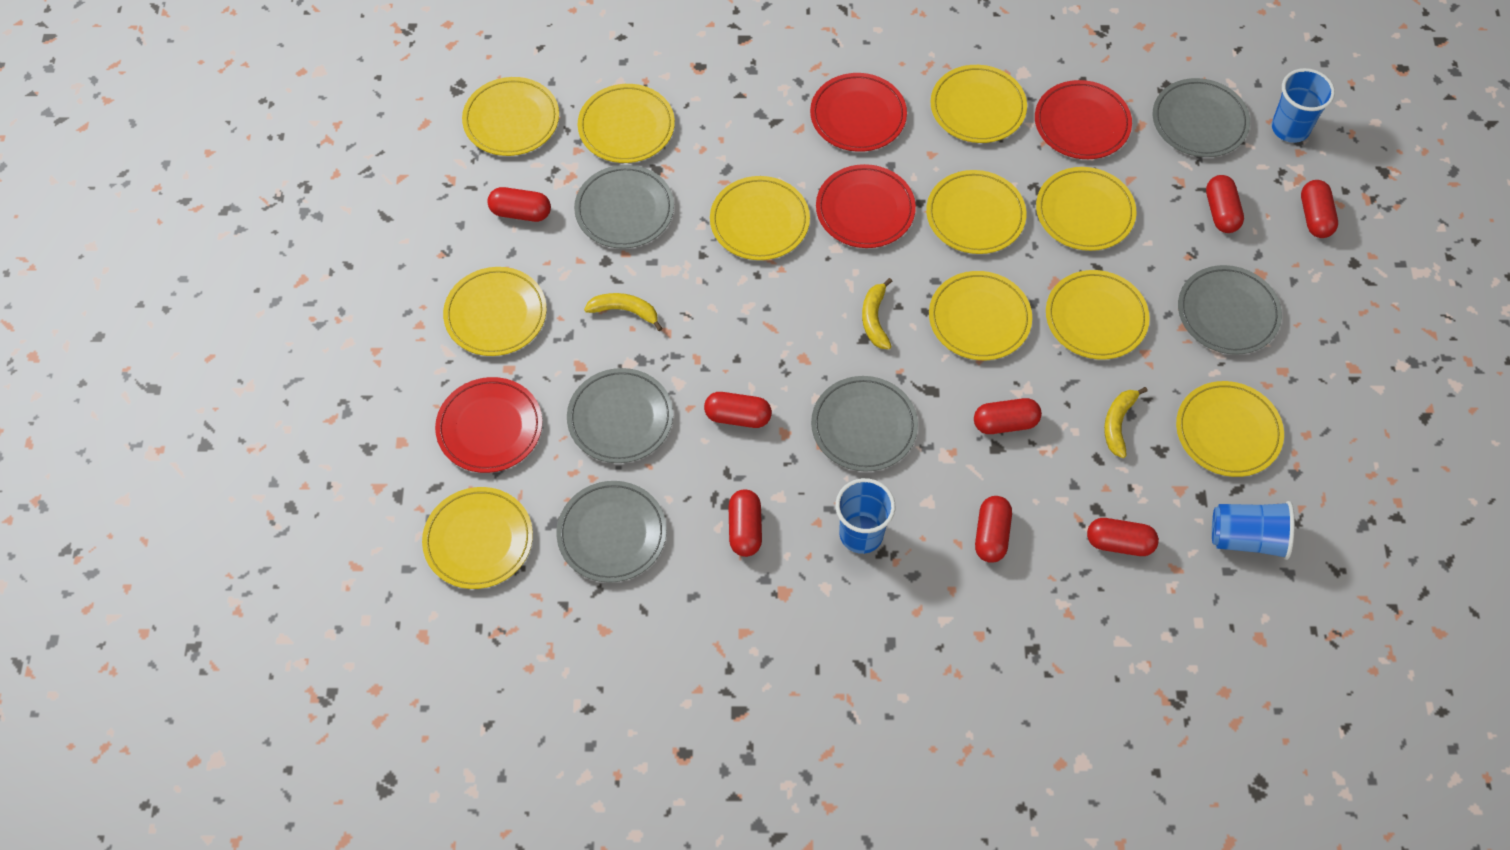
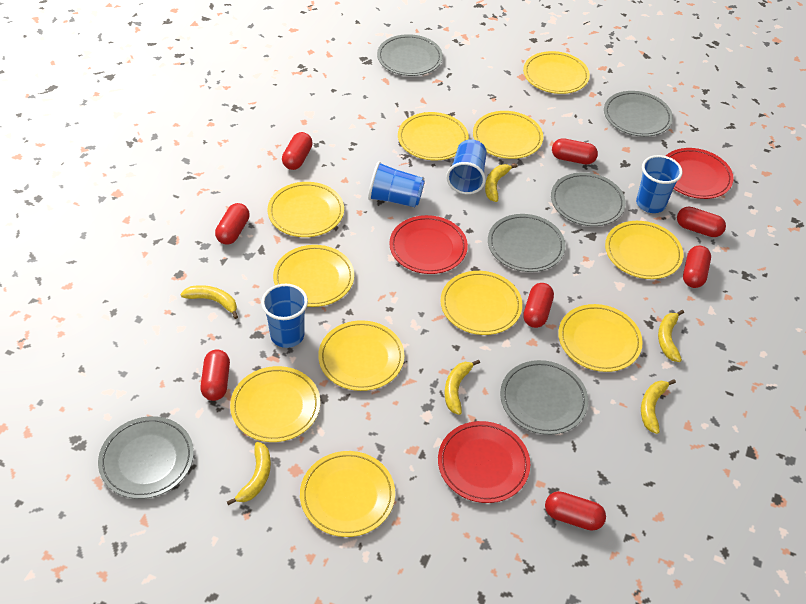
blue cup: [836,478,895,554] [1212,501,1295,560] [1272,68,1335,143] = 3 -> [261,284,308,348] [368,161,425,207] [446,139,487,194] [636,155,683,213] = 4
red plate: [435,377,542,473] [810,73,907,152] [816,164,916,248] [1035,80,1132,159] = 4 -> [389,215,468,274] [438,421,530,503] [666,148,734,199] = 3
yellow banana: [584,293,663,331] [862,278,892,349] [1104,387,1148,458] = 3 -> [180,285,238,319] [227,442,271,505] [445,360,480,415] [485,164,518,202] [641,379,676,434] [658,310,684,362] = 6

